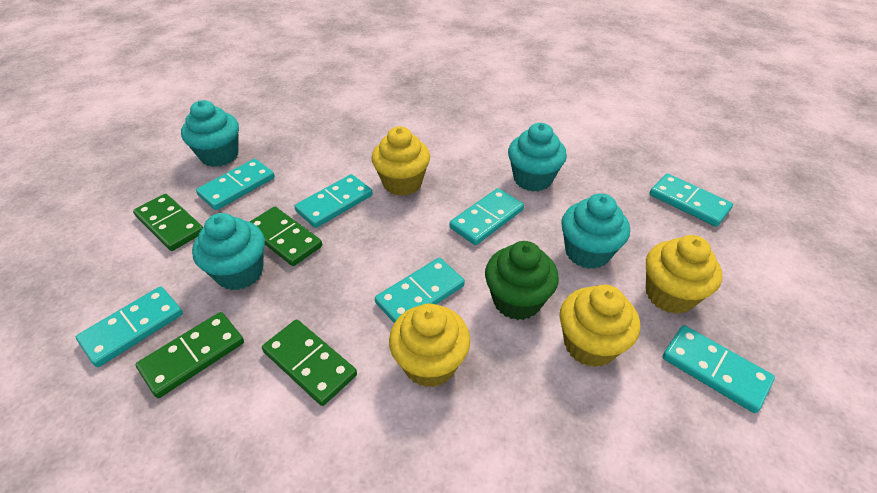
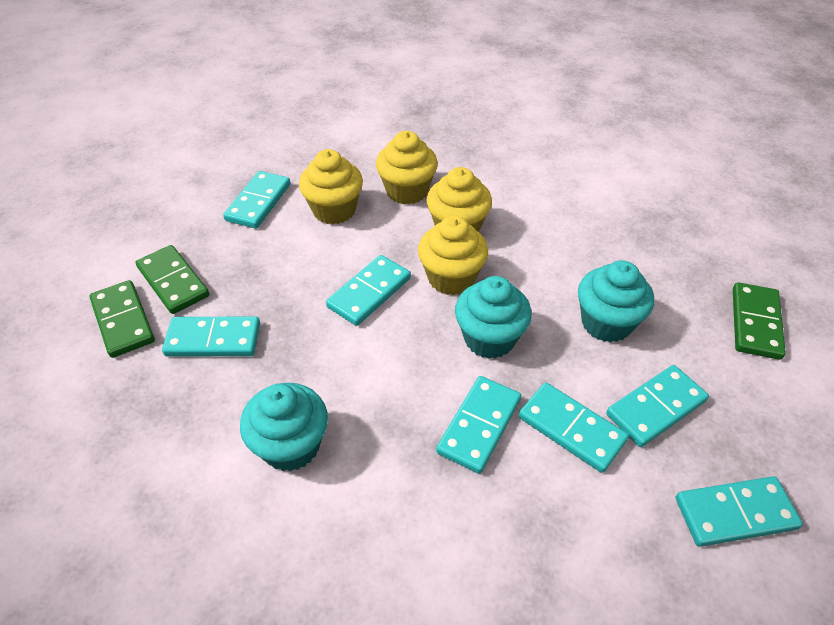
green cupcake: [485,241,559,320] = 1 -> none = 0
green domino: [133,194,203,251] [135,312,244,398] [250,207,322,266] [262,319,357,406] = 4 -> [89,280,155,358] [136,245,209,314] [733,282,786,360] = 3
turquoise cupcake: [181,100,239,167] [192,213,265,290] [508,123,567,192] [561,193,630,269] = 4 -> [240,383,328,472] [455,276,532,359] [578,260,654,342] = 3

